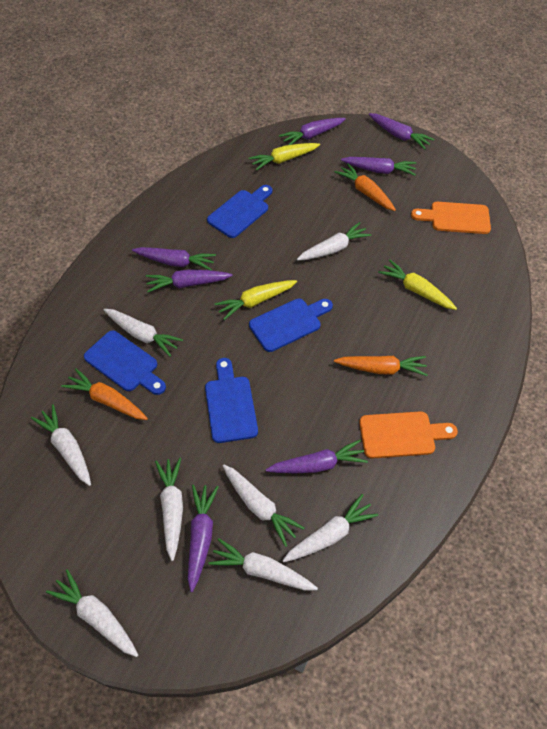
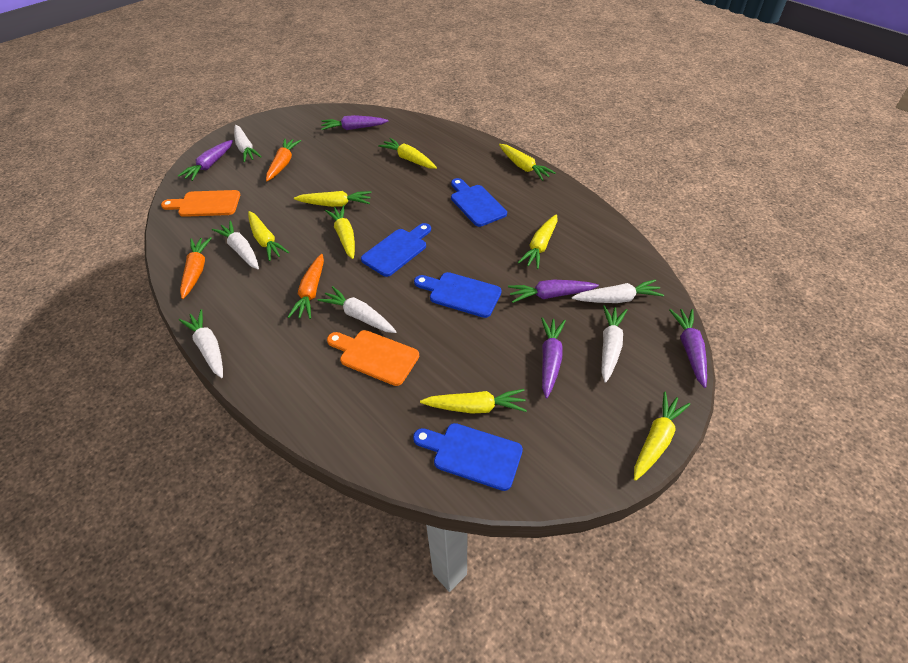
purple carrot: [132,247,216,270] [146,269,233,292] [188,484,218,592] [266,440,368,473] [279,118,346,145] [341,157,416,176] [369,113,434,149] = 7 -> [178,140,233,181] [321,115,388,130] [508,280,599,303] [541,317,566,398] [669,309,707,388] = 5
white carrot: [31,405,91,486] [46,569,138,657] [104,309,183,357] [155,458,183,561] [208,538,318,590] [223,465,305,547] [282,494,379,562] [297,222,372,261] = 8 -> [179,309,223,378] [212,221,259,269] [234,125,262,162] [318,286,397,333] [572,279,664,303] [601,305,627,383] = 6
yellow carrot: [214,280,297,320] [249,143,320,171] [378,259,457,310] = 3 -> [248,211,289,261] [294,191,371,207] [325,205,355,259] [378,138,437,169] [420,389,527,414] [499,144,556,181] [518,214,558,269] [634,392,690,481] = 8

